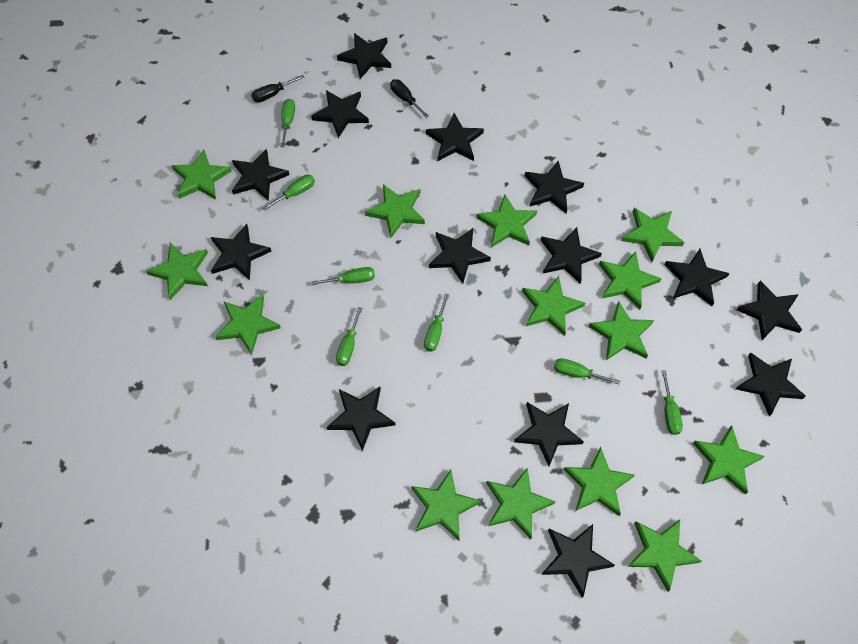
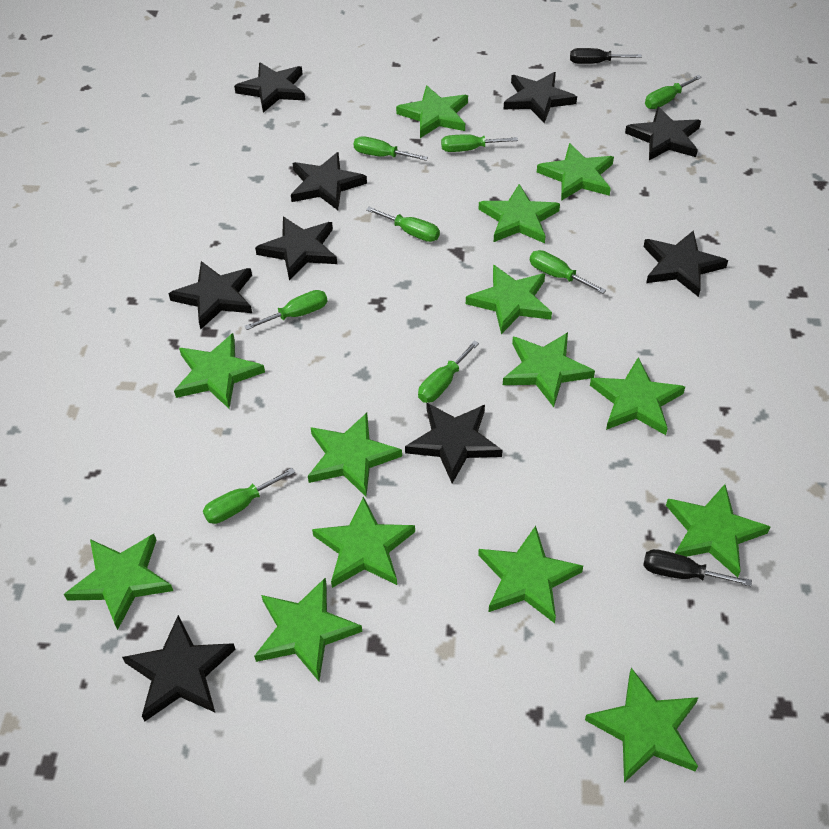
black star: [211,224,271,280] [232,148,290,201] [311,90,369,138] [327,387,395,451] [337,33,391,79] [426,113,484,161] [429,228,491,284] [514,402,584,466] [525,161,584,213] [541,227,602,284] [541,524,615,598] [665,249,730,306] [736,353,806,417] [737,281,802,340] = 14 -> [122,615,236,721] [168,261,252,329] [234,62,305,113] [255,217,337,281] [291,152,367,210] [405,403,503,483] [504,72,577,123] [625,107,701,160] [644,230,728,297] = 9
green screwdriver: [262,174,315,211] [280,99,295,147] [312,267,375,285] [336,307,362,366] [424,294,449,352] [554,358,620,384] [662,370,683,435] = 7 -> [203,468,295,524] [244,290,327,330] [353,136,428,161] [366,207,440,242] [418,341,479,403] [441,134,518,152] [530,250,606,294] [645,75,702,109] = 8

